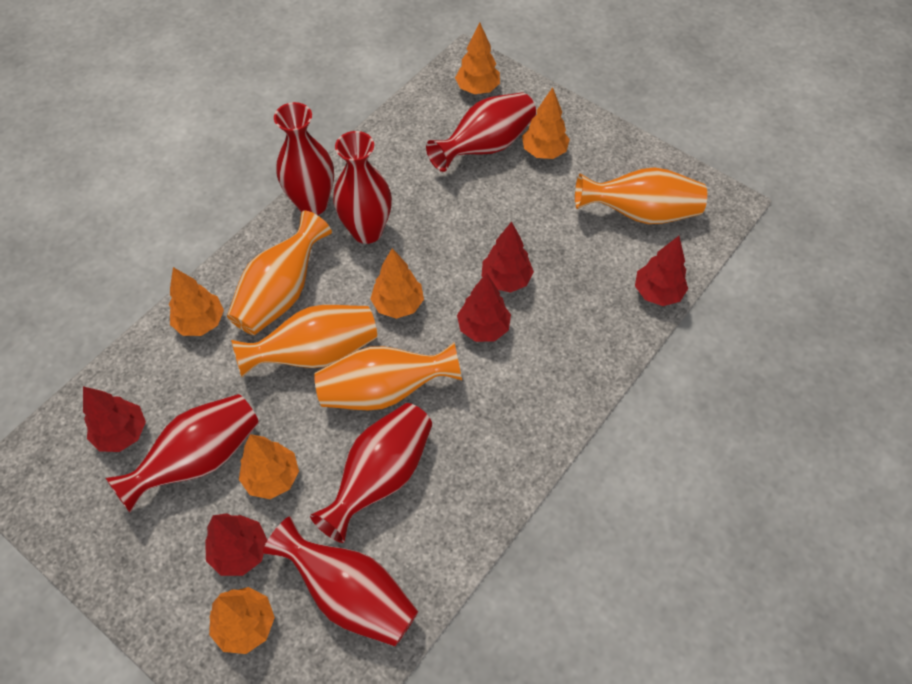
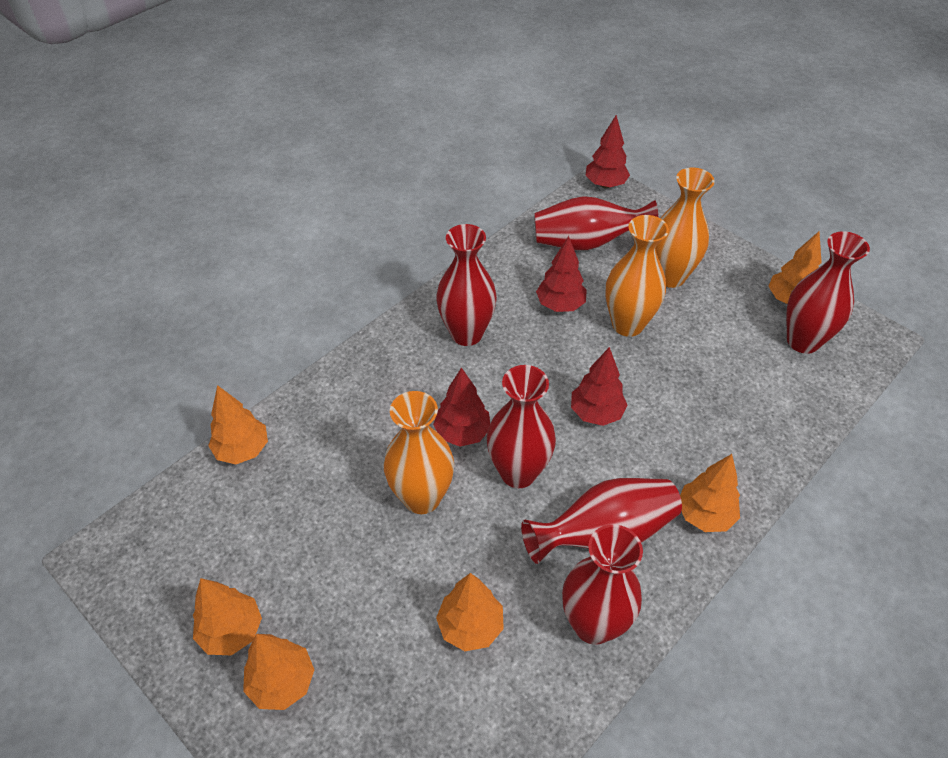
orange vase: [227,211,332,335] [231,305,377,377] [314,342,462,410] [575,167,707,224] = 4 -> [384,391,454,514] [606,215,669,337] [655,167,715,288] = 3
red tree: [83,386,146,452] [205,513,267,576] [457,273,511,342] [482,222,534,293] [635,236,688,306] = 5 -> [433,367,490,447] [536,236,587,312] [571,347,627,426] [585,115,630,188] = 4

